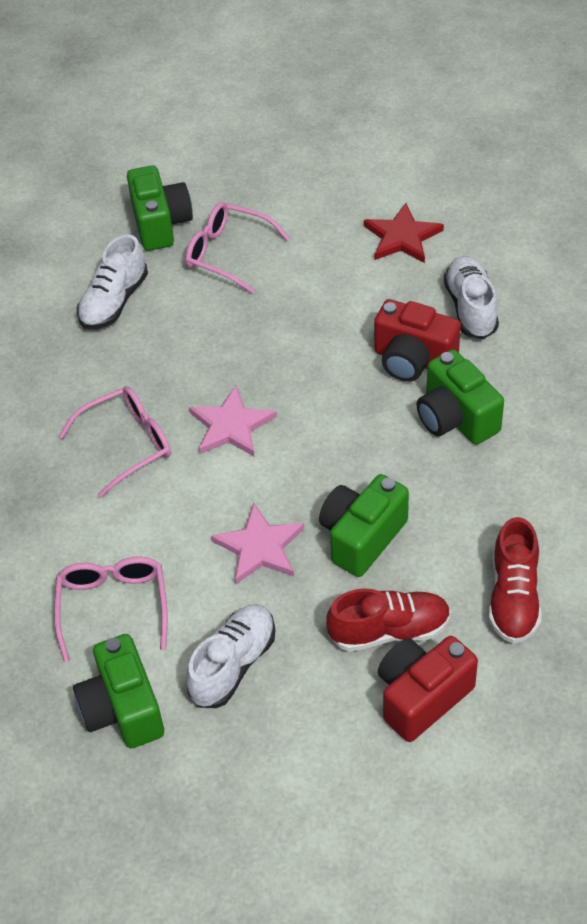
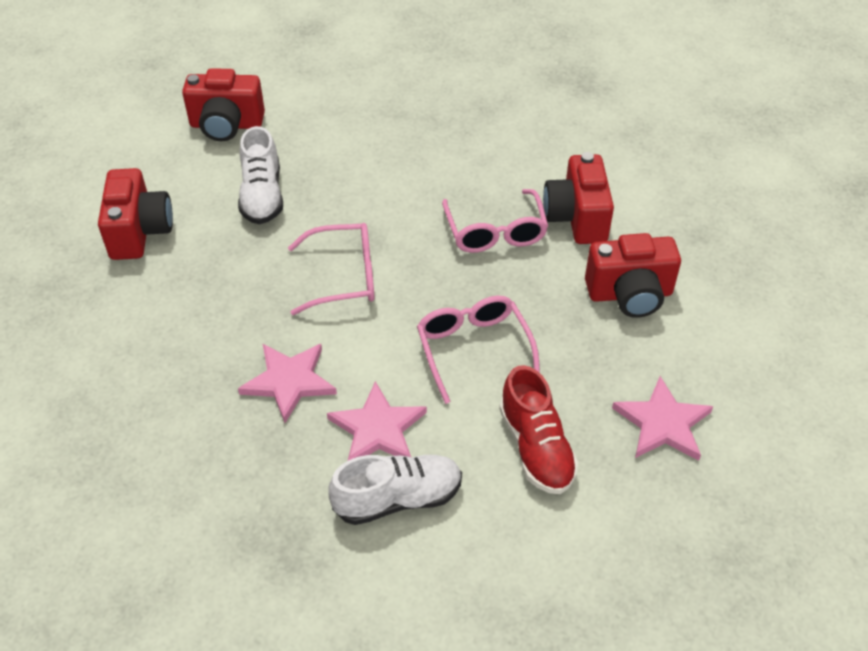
green camera: [73,634,164,748] [127,165,193,251] [319,474,409,577] [417,349,504,445] = 4 -> none = 0
pink star: [189,385,277,457] [211,502,304,585] = 2 -> [238,344,337,423] [327,381,427,460] [612,376,713,461] = 3
red camera: [374,299,461,382] [378,636,478,742] = 2 -> [98,168,173,260] [182,68,265,141] [543,152,614,244] [585,233,681,318] = 4
red shoe: [326,588,451,652] [489,517,542,644] = 2 -> [499,365,579,494] = 1
red star: [364,203,444,263] = 1 -> none = 0
white shoe: [77,234,148,330] [186,604,275,708] [444,256,499,339] = 3 -> [238,126,283,224] [328,455,462,525] = 2

